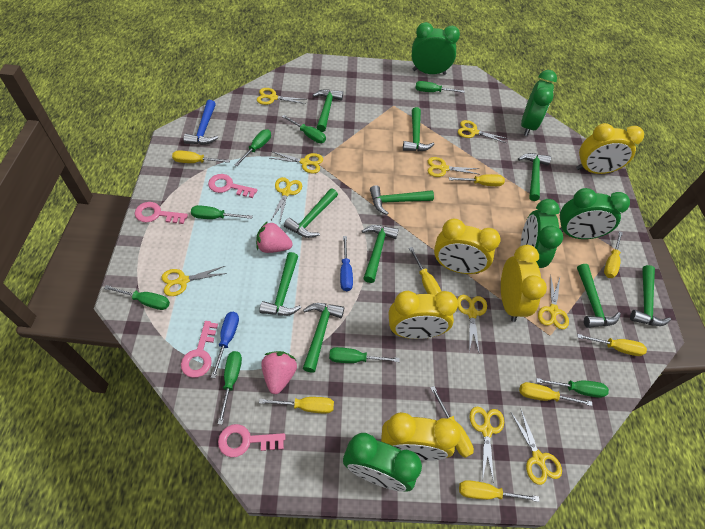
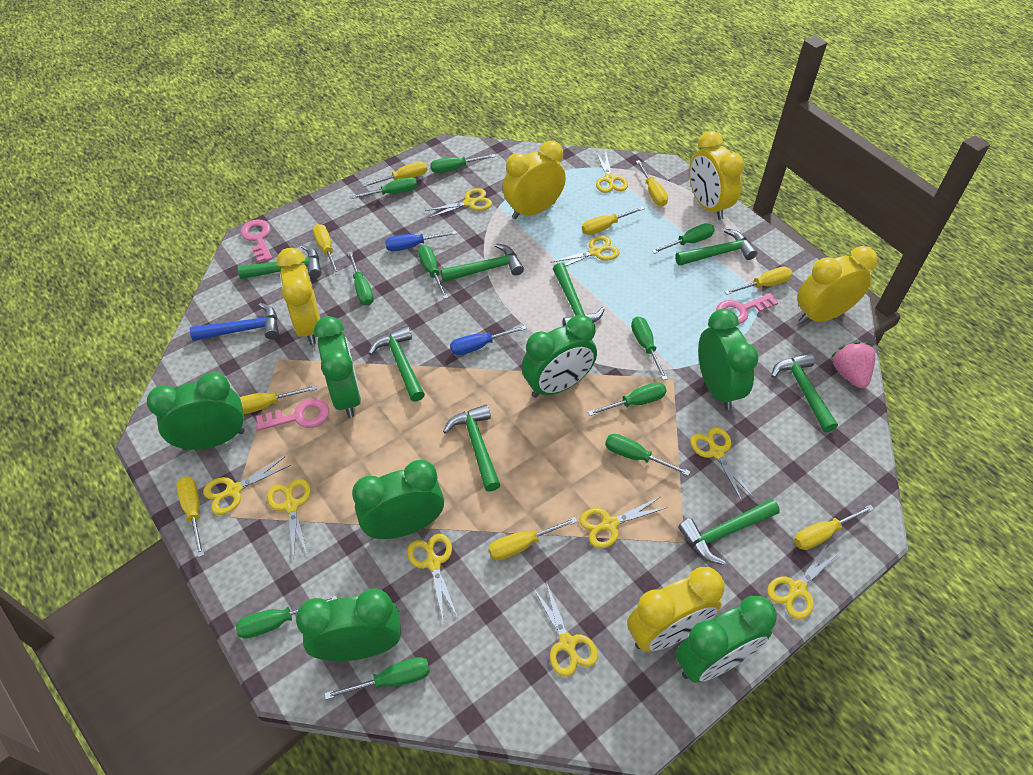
green clock: [343,433,422,491] [412,22,460,75] [521,70,557,136] [521,199,563,268] [559,188,630,239] = 5 -> [147,372,245,450] [296,588,401,661] [314,316,361,418] [352,460,444,539] [522,315,597,398] [675,596,777,683] [698,309,758,410] = 7
green hammer: [259,252,301,316] [284,188,338,238] [303,303,344,373] [313,89,343,132] [362,225,399,283] [370,185,434,215] [403,107,434,152] [518,153,551,201] [577,264,621,328] [630,265,671,326] = 10 -> [238,245,322,279] [368,326,425,402] [440,243,524,282] [443,404,500,492] [553,263,605,326] [675,229,758,266] [678,499,780,565] [771,352,838,433] = 8
green screwdriver: [104,285,170,310] [191,205,253,219] [218,351,242,425] [234,130,271,166] [282,115,326,143] [329,347,400,363] [415,81,464,93] [536,378,609,398] = 8 -> [236,595,337,639] [325,657,430,700] [347,251,374,306] [350,177,417,199] [418,245,448,299] [431,154,496,173] [588,382,667,416] [605,434,690,476] [631,316,668,380] [652,223,715,254] = 10
pink key: [135,202,188,224] [181,321,218,378] [208,174,257,198] [218,424,285,457] = 4 -> [241,220,272,263] [256,398,329,431] [716,293,778,324] = 3
pink strawberry: [256,221,293,253] [261,351,297,394] = 2 -> [831,341,875,388] = 1

